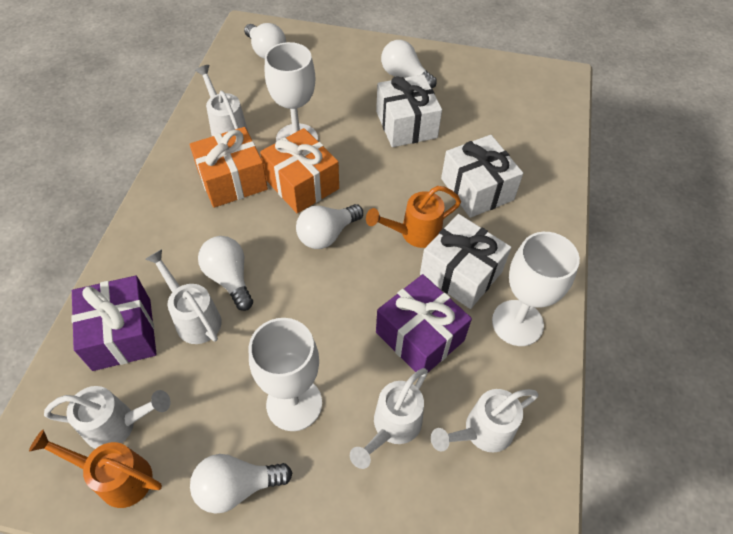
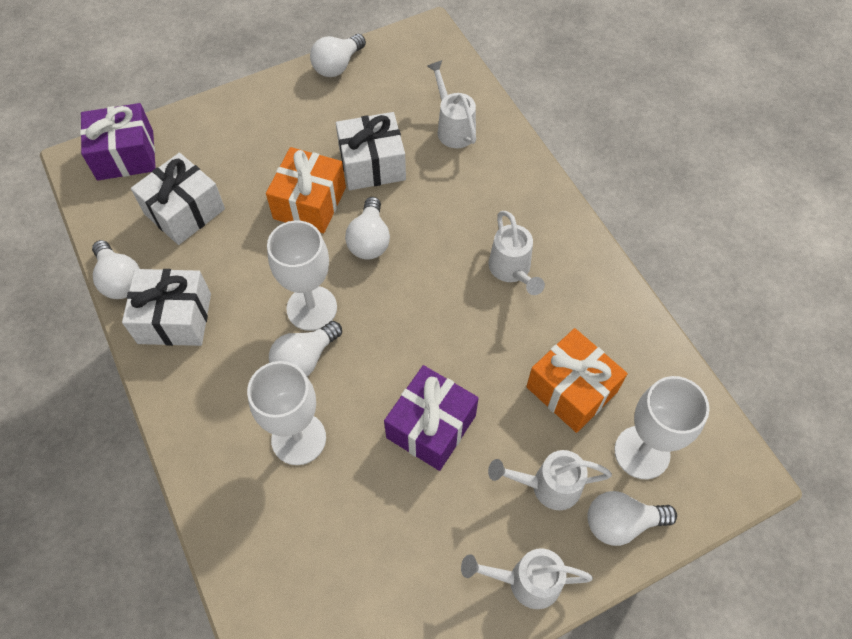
orange watering can: [29,430,162,508] [366,186,461,248] = 2 -> none = 0
white watering can: [44,386,170,449] [145,249,222,344] [195,65,248,136] [350,368,428,469] [431,389,539,453] = 5 -> [427,60,476,148] [461,548,593,609] [488,450,612,510] [489,211,545,295] = 4

